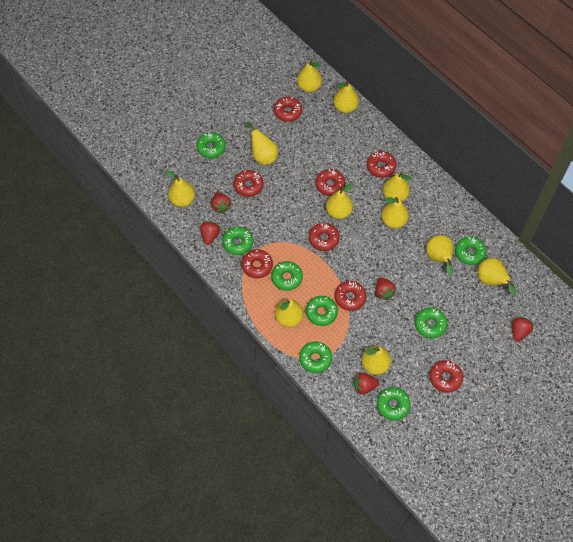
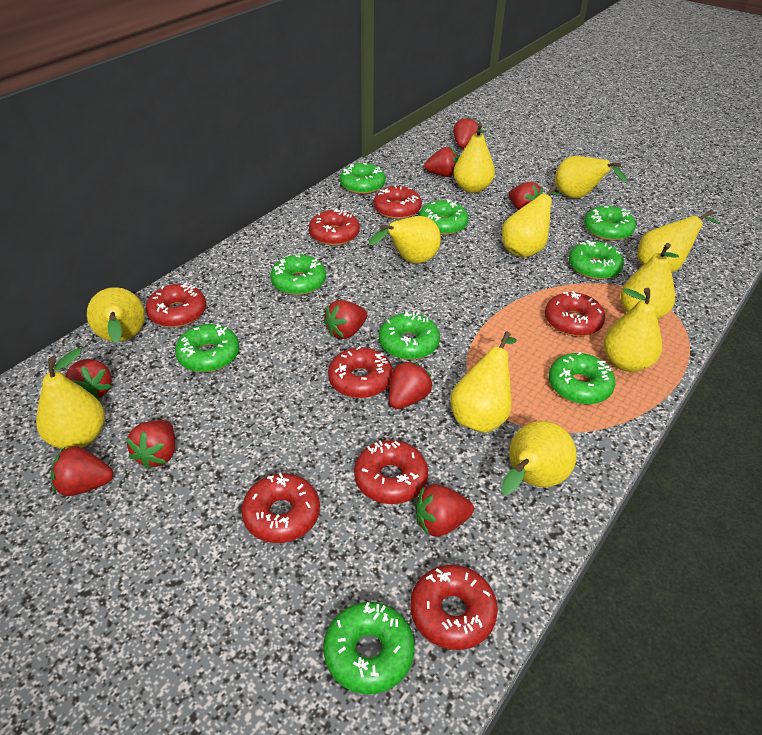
green donut: [196,132,226,158] [222,227,253,255] [271,261,303,291] [299,341,332,373] [306,296,338,326] [377,387,411,420] [415,308,448,338] [455,236,487,265] = 8 -> [175,324,239,372] [270,255,326,295] [323,602,415,694] [340,163,386,194] [379,311,440,360] [419,200,469,235] [549,352,615,404] [569,240,624,280] [584,206,636,241] = 9
red strawberry: [200,221,220,245] [212,192,231,213] [354,373,379,395] [376,277,396,300] [512,317,533,341] = 5 -> [51,446,113,496] [65,359,112,400] [126,420,175,469] [324,300,367,339] [389,361,433,409] [415,484,474,537] [424,147,458,177] [453,117,479,148] [509,182,543,210] = 9

